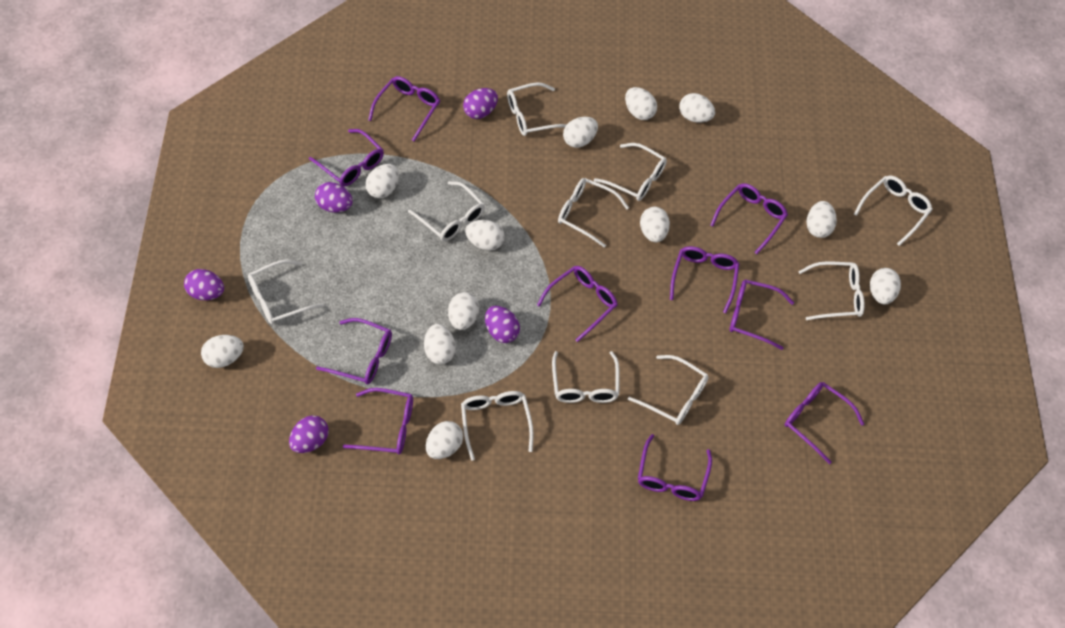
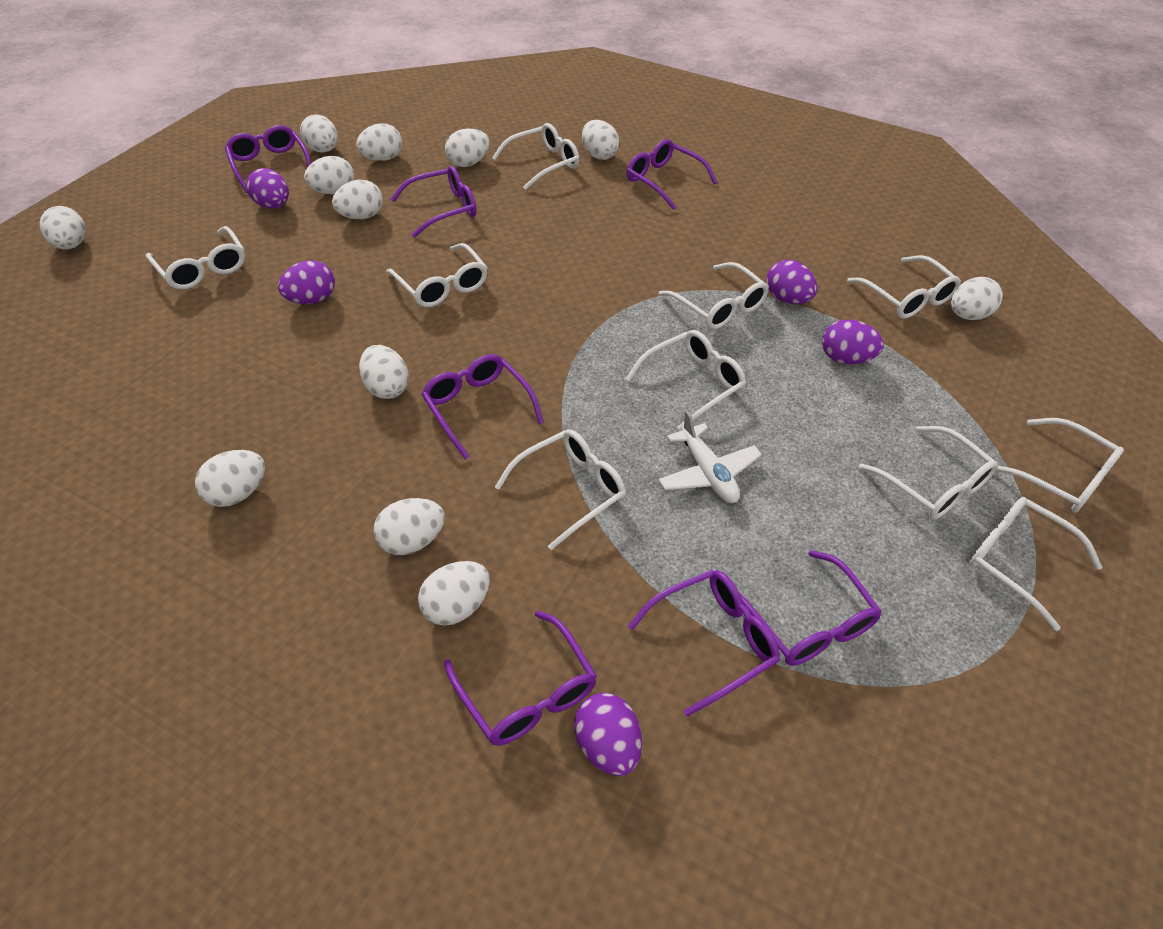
purple glasses: [309,129,384,186] [316,318,392,384] [343,388,413,454] [368,76,440,141] [537,266,618,342] [638,434,712,501] [670,246,739,313] [710,183,788,254] [729,279,794,350] [785,382,864,464] = 10 -> [225,125,311,193] [391,166,477,238] [421,354,544,460] [444,611,597,746] [626,139,717,210] [628,570,780,717] [739,550,882,666] = 7
white plane: none = 0 -> [658,411,762,503] = 1

